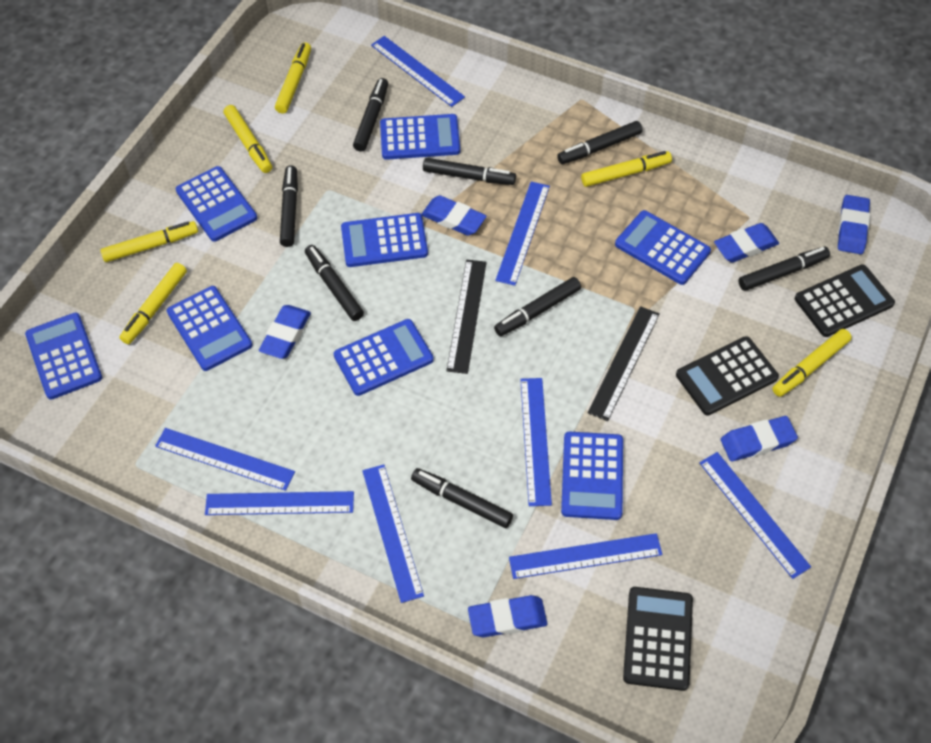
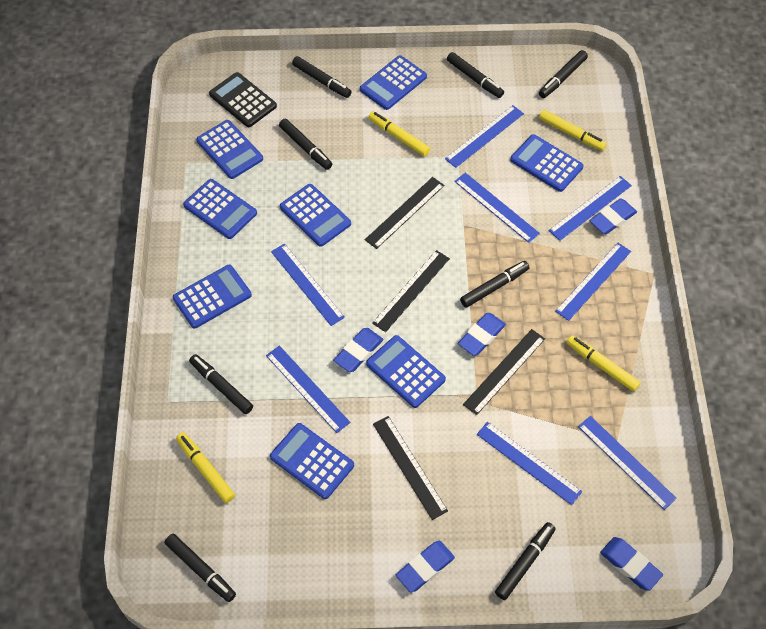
black calculator: [623,587,693,691] [676,336,779,415] [795,265,895,337] = 3 -> [209,72,277,127] = 1
black ruler: [446,260,487,374] [588,306,660,421] = 2 -> [365,177,444,249] [372,250,450,332] [373,416,448,520] [463,329,545,415] = 4
blue eraser: [259,305,311,359] [421,195,487,236] [468,595,548,637] [714,223,779,263] [721,416,798,461] [838,195,870,254] = 6 -> [333,328,383,372] [396,541,455,593] [458,313,506,356] [589,198,637,234] [600,537,663,591] = 5
yellow marker: [100,221,198,262] [120,263,187,344] [224,105,272,173] [275,43,311,114] [581,151,672,187] [772,329,852,397] = 6 -> [176,432,235,503] [368,111,430,156] [539,109,607,151] [567,335,641,392] = 4

